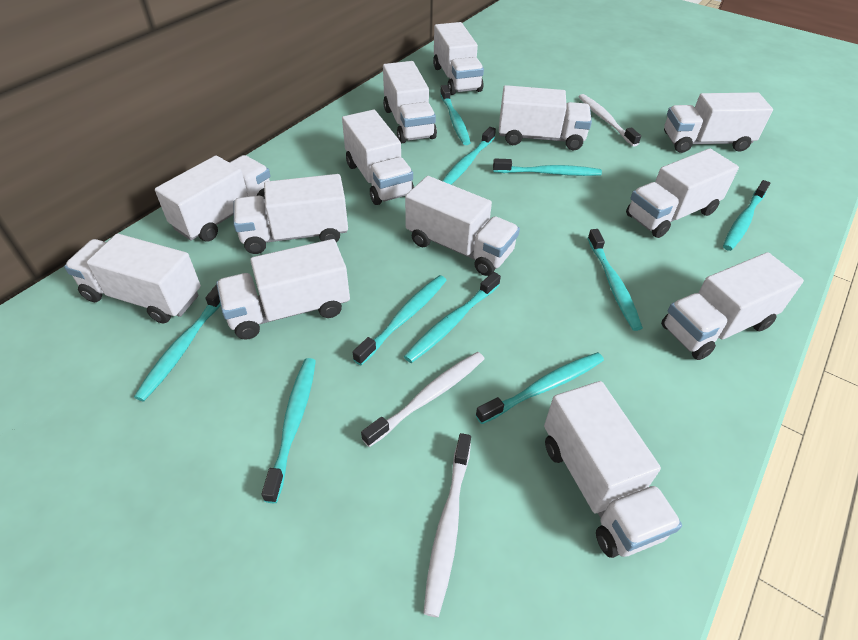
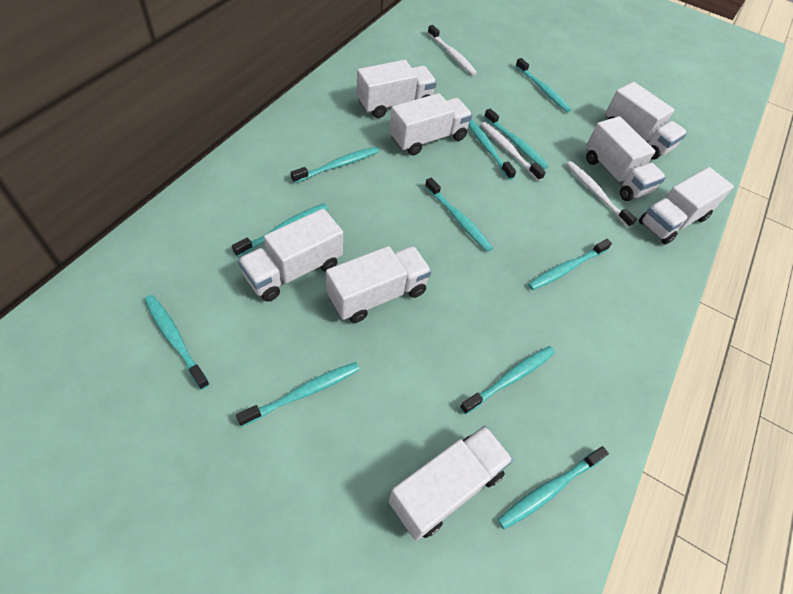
turquoise toothbrush: [134,284,221,401] [262,358,316,503] [353,275,447,365] [404,272,501,363] [440,85,471,145] [442,127,496,185] [476,352,604,424] [493,159,602,176] [587,229,643,331] [723,180,770,251] = 10 -> [144,295,210,390] [232,203,328,257] [236,362,360,427] [290,147,379,183] [425,178,493,252] [460,346,555,414] [468,119,516,180] [484,109,549,170] [498,446,609,529] [515,58,571,112] [528,239,612,290] = 11
white truck: [64,234,201,324] [155,155,271,241] [216,239,350,340] [234,174,348,254] [342,110,414,205] [383,61,437,143] [405,176,520,276] [433,22,484,95] [499,85,592,150] [544,381,682,558] [626,148,739,238] [661,252,804,360] [664,92,773,153] = 13 -> [238,209,343,302] [326,246,432,323] [356,60,437,118] [388,426,513,541] [389,93,472,155] [586,116,666,201] [605,82,687,160] [639,167,734,245] = 8

